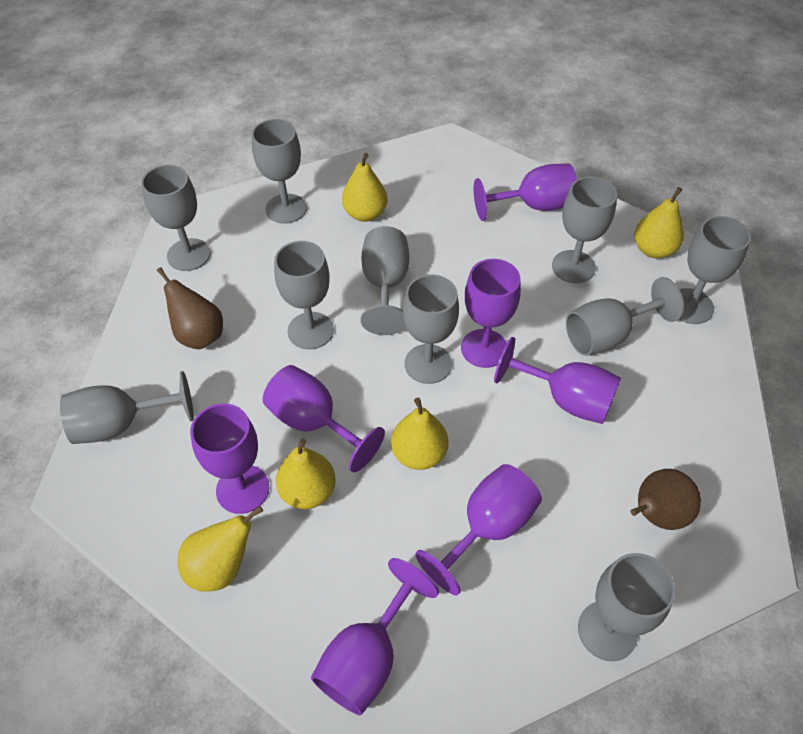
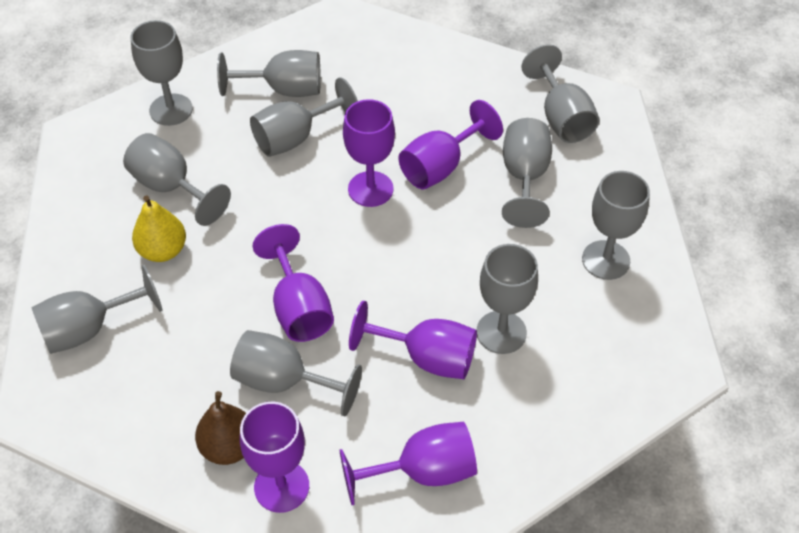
brown pear: [157,267,223,349] [631,469,701,530] = 2 -> [195,391,246,465] = 1
purple goblet: [190,403,269,514] [263,365,385,472] [311,558,439,715] [415,464,542,595] [461,259,521,368] [474,163,577,221] [494,337,621,424] = 7 -> [240,402,309,513] [253,224,334,342] [339,422,477,505] [343,99,395,207] [349,301,477,379] [398,100,503,189] = 6
yellow pear: [178,506,263,592] [276,438,336,509] [342,153,387,222] [391,398,448,470] [634,187,684,258] = 5 -> [132,195,186,262] = 1

